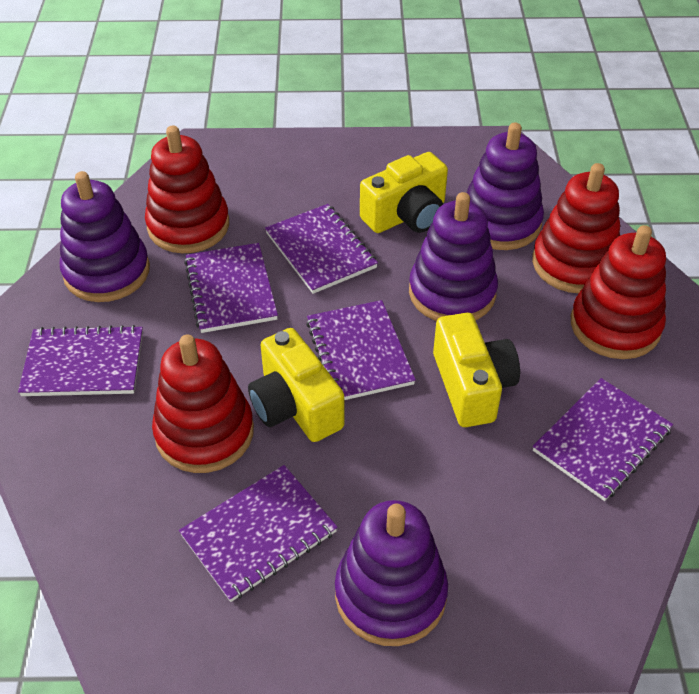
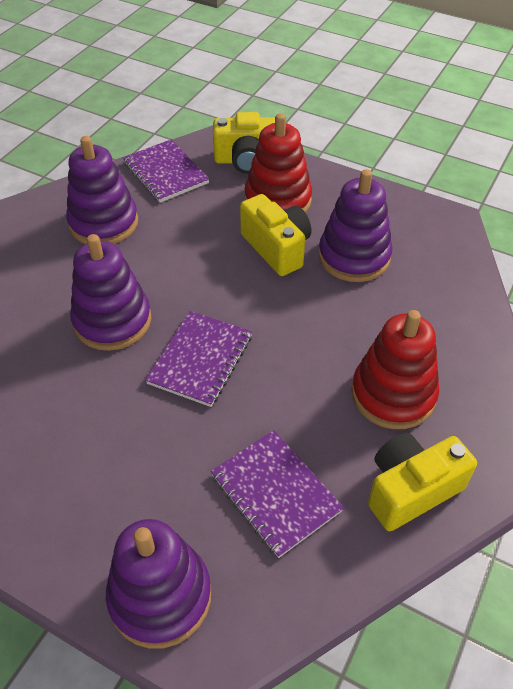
purple notebook: [18,325,143,396] [179,465,338,602] [184,243,278,333] [265,204,378,294] [306,300,416,400] [533,378,673,501] = 6 -> [123,139,209,203] [145,311,252,407] [211,430,344,558] = 3
red stacking toy: [145,126,229,254] [152,334,254,473] [532,163,620,293] [571,225,666,359] = 4 -> [244,113,312,213] [351,310,439,429] = 2

